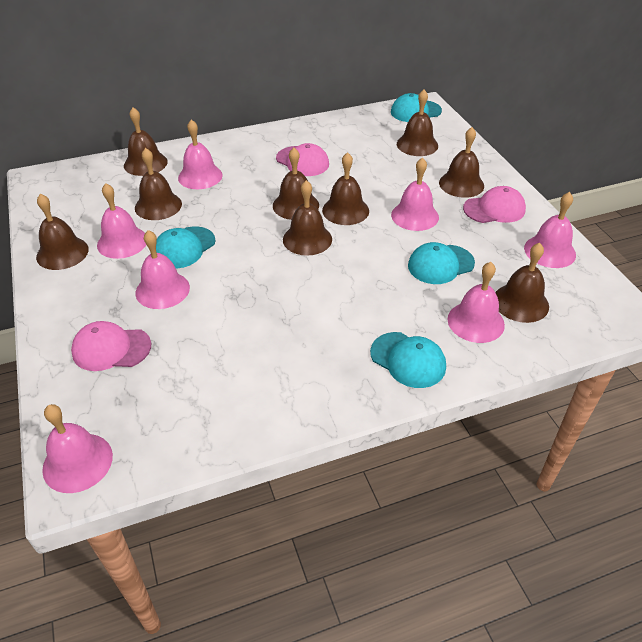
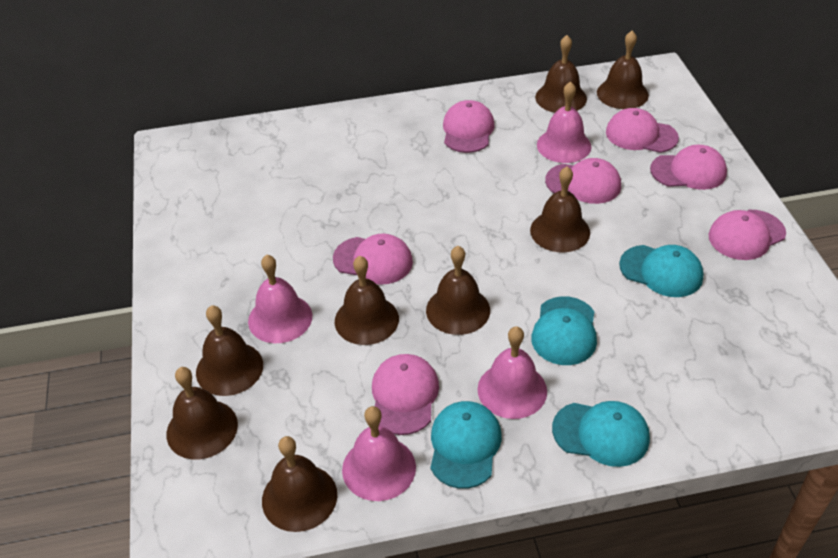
brown bell: [36,194,89,270] [124,107,168,176] [135,148,182,220] [273,148,319,220] [283,180,332,256] [322,152,369,225] [397,90,438,156] [439,127,484,198] [495,243,549,323] = 9 -> [166,367,238,459] [196,305,263,396] [262,436,337,532] [335,256,399,345] [426,246,490,335] [530,167,590,252] [535,35,587,113] [597,31,649,109] = 8
pink bell: [42,404,113,493] [97,183,146,259] [136,230,190,309] [178,120,223,189] [391,157,439,231] [448,262,505,343] [524,192,576,268] = 7 -> [248,255,312,343] [342,406,416,501] [477,326,547,419] [537,81,592,163] = 4
pink cap: [71,321,151,371] [276,143,329,176] [463,186,526,223] = 3 -> [333,233,413,285] [372,354,439,435] [443,100,495,153] [545,158,621,204] [606,108,679,153] [650,145,727,190] [709,210,786,260] = 7

